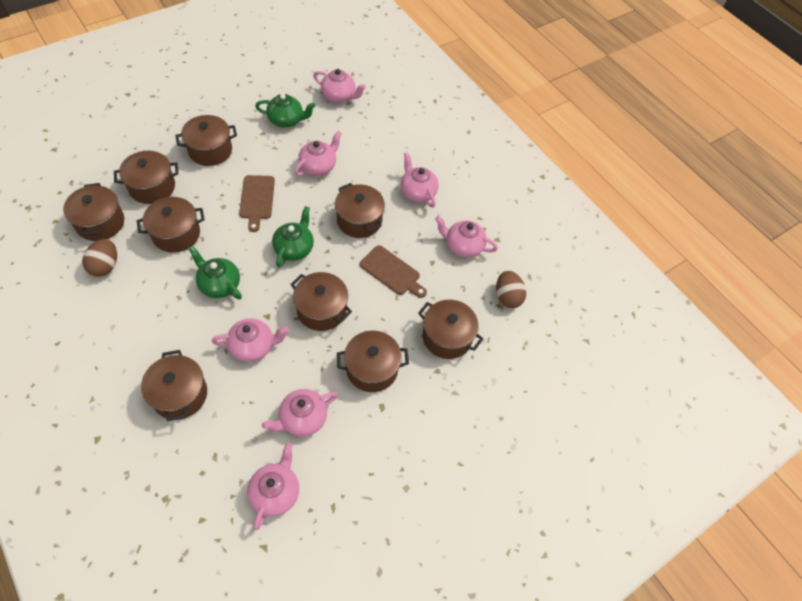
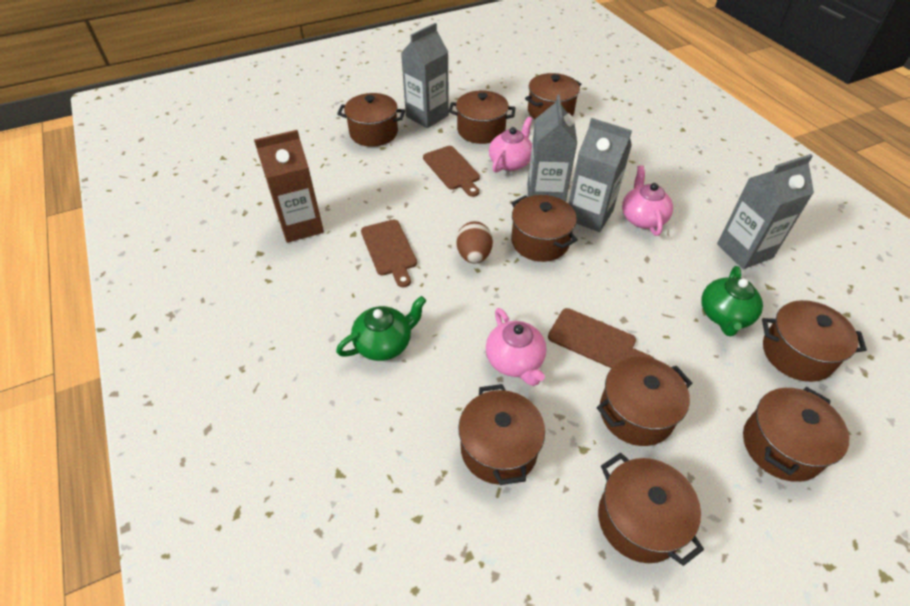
brown carton: none = 0 -> [254,130,324,243] = 1
brown cutting board: [239,175,275,232] [360,245,427,298] = 2 -> [361,219,417,287] [423,146,480,197] [548,308,654,368] = 3
brown egg: [82,239,117,277] [496,271,526,308] = 2 -> [456,221,493,264] = 1
green teapot: [189,246,242,299] [255,94,316,128] [272,206,314,267] = 3 -> [336,296,426,361] [701,266,763,337] = 2
grey carton: none = 0 -> [401,23,449,128] [527,95,577,202] [569,118,632,232] [717,154,814,269] = 4
pink teapot: [212,318,289,362] [247,443,299,530] [262,389,338,436] [294,131,342,176] [313,69,366,102] [401,152,439,208] [435,216,498,258] = 7 -> [486,308,547,386] [489,117,532,173] [622,165,673,236] = 3

